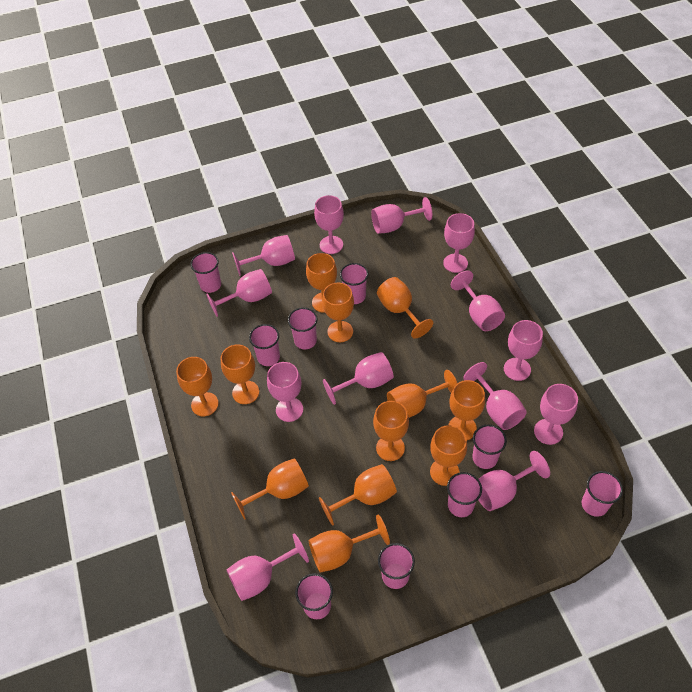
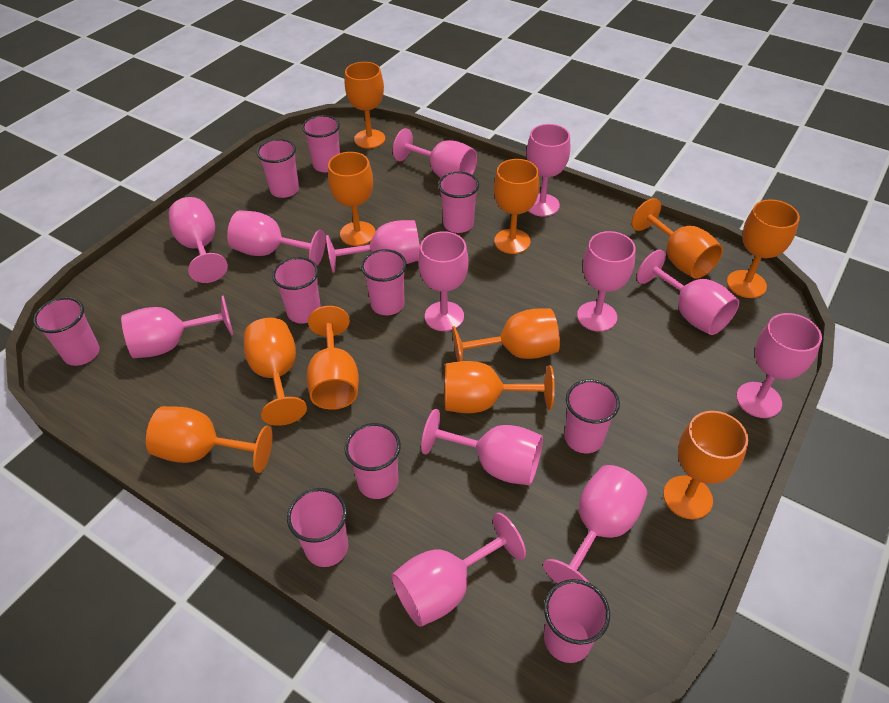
orange goblet: [176,357,219,416] [221,344,259,404] [231,458,309,520] [306,253,337,313] [309,515,390,573] [319,464,397,526] [322,283,354,342] [373,401,409,461] [377,277,433,339] [387,370,457,418] [430,425,467,486] [449,380,485,440] = 12 -> [146,406,272,473] [244,318,307,426] [306,306,359,410] [328,152,375,246] [345,62,385,149] [445,361,555,413] [452,308,560,362] [494,159,540,254] [631,198,723,278] [663,411,748,519] [727,199,800,298] = 11
pink cup: [190,252,221,293] [249,324,280,366] [288,307,318,349] [295,573,333,619] [340,263,368,304] [378,543,415,589] [447,472,482,517] [472,424,507,469] [582,471,623,517] = 9 -> [33,297,100,366] [257,139,299,198] [272,257,321,323] [287,488,348,567] [302,115,340,172] [345,423,401,499] [361,249,407,315] [438,172,479,233] [544,579,610,663] [564,380,620,453] = 10

